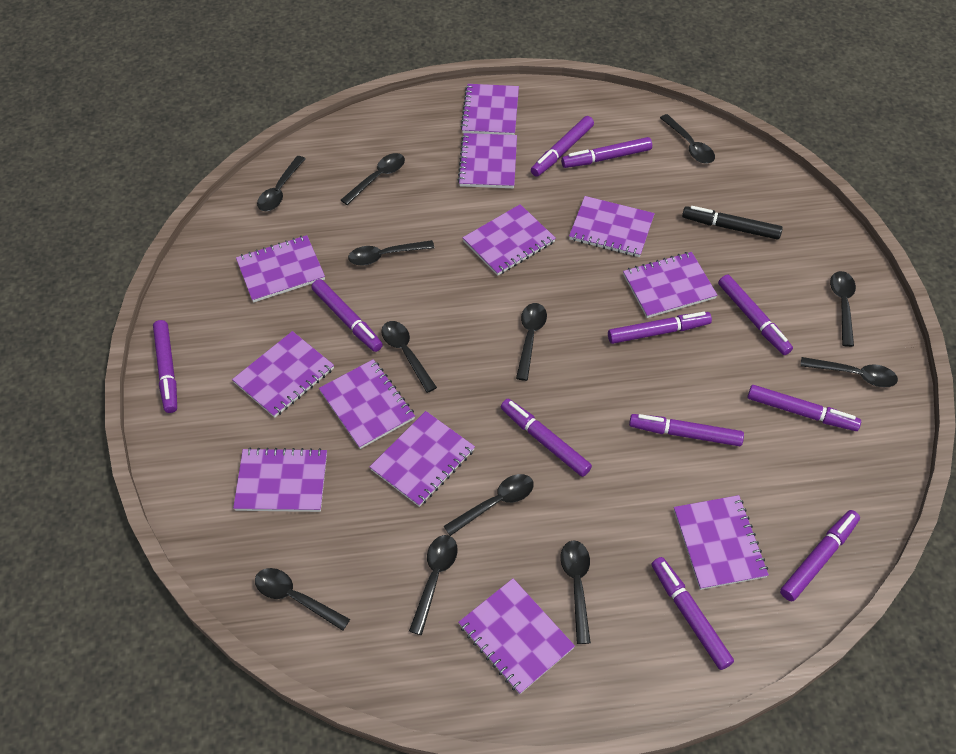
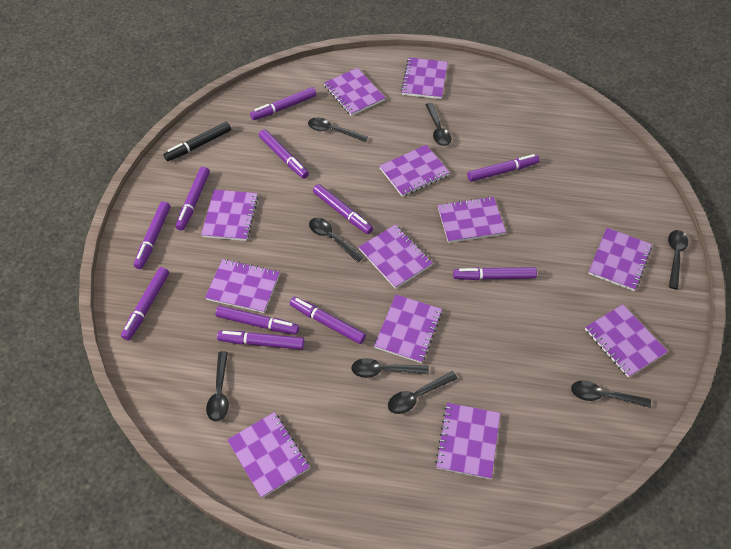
black spoon: [255,568,350,631] [257,156,305,211] [341,153,405,205] [348,240,434,266] [381,321,437,393] [409,535,458,635] [444,474,534,536] [516,303,547,381] [560,540,591,644] [660,114,715,164] [800,357,898,387] [830,271,856,347] = 12 -> [206,351,229,422] [308,117,368,142] [309,217,363,263] [351,358,429,378] [388,371,458,414] [426,103,452,146] [571,380,651,408] [668,230,688,289] = 8

